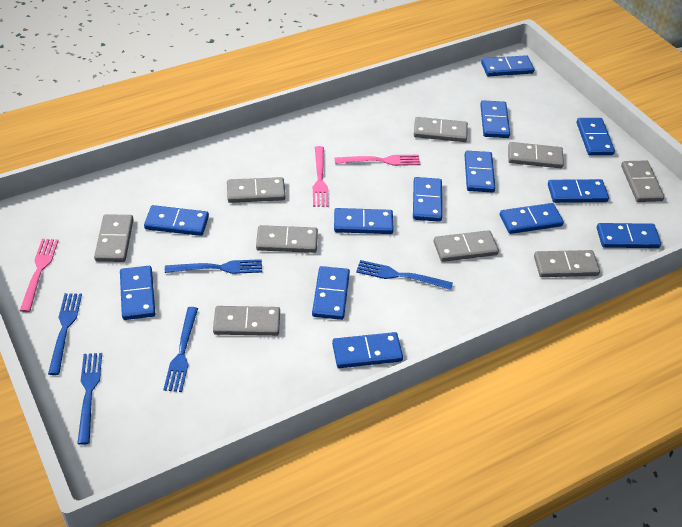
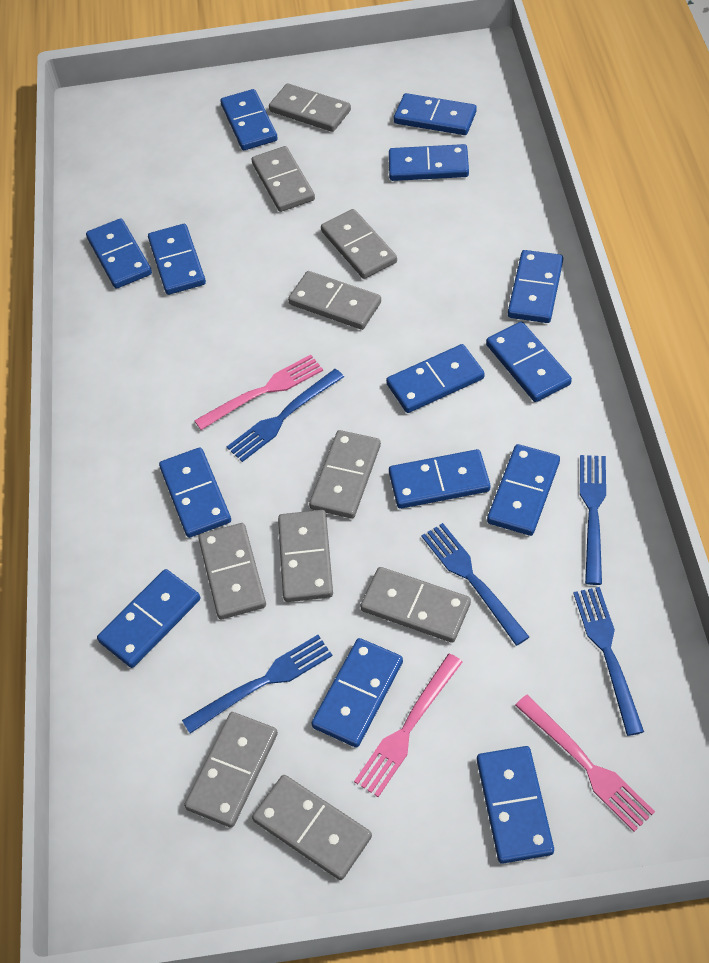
blue domino: [120,266,155,320] [144,205,209,236] [312,266,350,320] [332,332,403,368] [334,208,394,234] [413,177,442,222] [464,151,495,193] [480,100,510,138] [481,55,534,76] [500,203,564,234] [548,179,609,203] [577,118,615,156] [597,223,661,248] = 13 -> [86,218,152,289] [97,569,200,668] [148,224,206,295] [159,447,231,538] [221,89,278,150] [311,638,403,748] [386,344,485,413] [389,144,469,181] [389,449,490,509] [394,93,477,135] [477,746,554,864] [486,322,572,402] [487,444,560,536] [508,250,563,323] = 14
grey domino: [94,214,134,262] [213,306,280,336] [227,177,286,203] [256,225,318,253] [414,117,468,142] [434,230,499,262] [508,142,564,168] [534,250,600,277] [621,160,664,202] = 9 -> [184,712,278,828] [198,523,266,619] [252,146,315,212] [252,775,372,880] [269,83,351,132] [278,510,333,602] [288,271,381,330] [309,430,381,519] [321,209,397,279] [360,567,471,643] = 10

